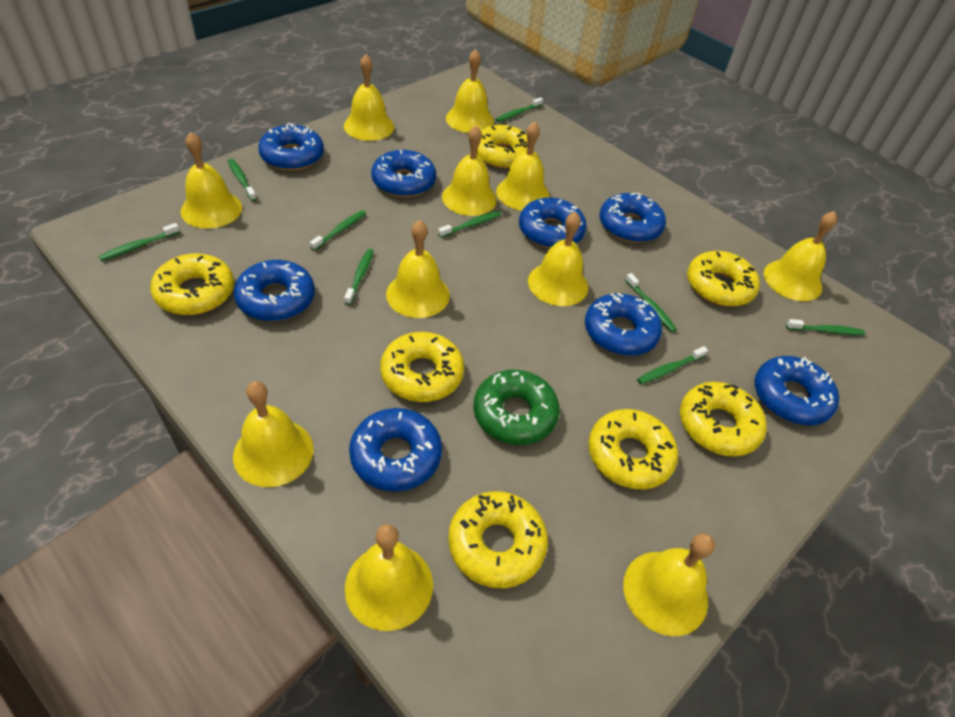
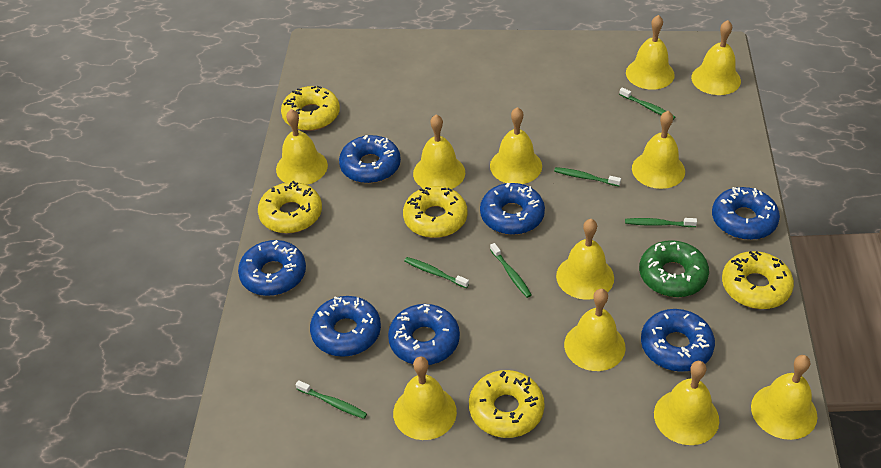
blue donut: [234,260,315,322] [258,123,324,171] [349,408,442,491] [371,150,436,197] [519,198,587,248] [585,293,662,356] [600,193,666,243] [755,356,839,426] = 8 -> [238,240,306,296] [310,296,381,357] [339,135,401,183] [388,304,460,365] [480,183,545,235] [641,309,715,372] [712,187,780,240] = 7
green toothbrush: [99,223,180,261] [228,159,257,201] [310,210,366,251] [344,249,374,305] [438,211,501,238] [496,97,543,122] [625,273,677,332] [637,346,708,384] [786,319,865,335] = 9 -> [296,380,367,419] [404,257,469,288] [490,243,532,298] [554,167,621,186] [619,87,675,120] [625,218,697,227] = 6
yellow donut: [150,253,234,315] [380,332,464,402] [448,491,548,588] [477,125,534,169] [588,409,678,490] [680,382,767,456] [687,251,760,307] = 7 -> [258,180,322,234] [281,86,340,131] [403,186,467,238] [469,370,545,438] [722,251,794,309] = 5

